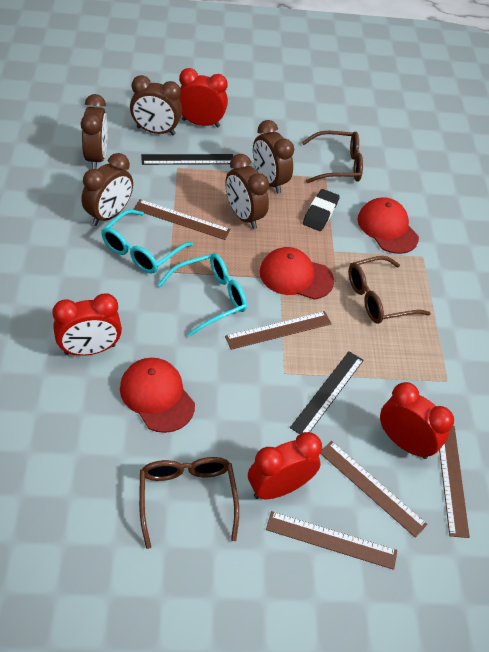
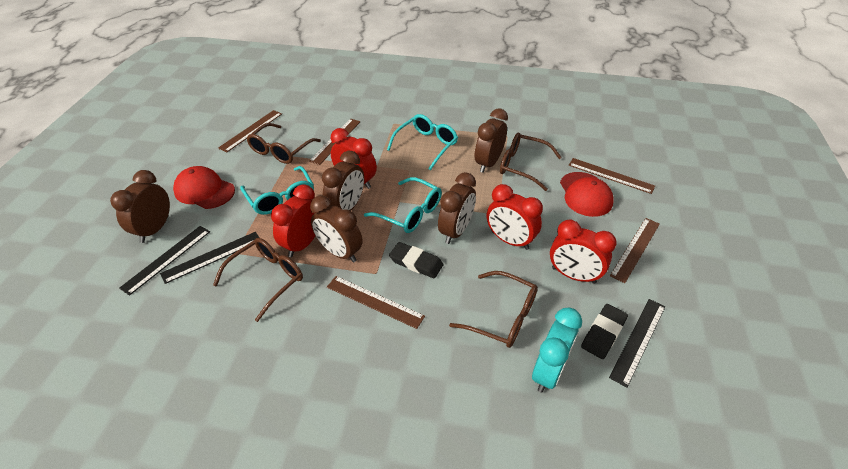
black eraser: [303,189,340,231] = 1 -> [389,242,443,278] [581,304,628,359] = 2
black ruler: [141,154,233,165] [290,351,364,434] = 2 -> [119,226,210,296] [160,232,260,284] [609,299,665,388] = 3
brown glasses: [139,457,239,549] [302,131,363,183] [348,256,431,324] = 3 -> [213,238,303,322] [246,123,321,164] [449,271,538,348] [500,133,562,191] = 4
red cap: [120,358,195,433] [260,247,334,300] [357,197,419,254] = 3 -> [173,166,235,209] [560,172,614,217] = 2
turquoise clock: none = 0 -> [532,308,582,393] = 1
turquoise glasses: [101,209,193,273] [158,253,247,337] = 2 -> [240,166,314,215] [364,177,442,233] [387,114,458,171] = 3

